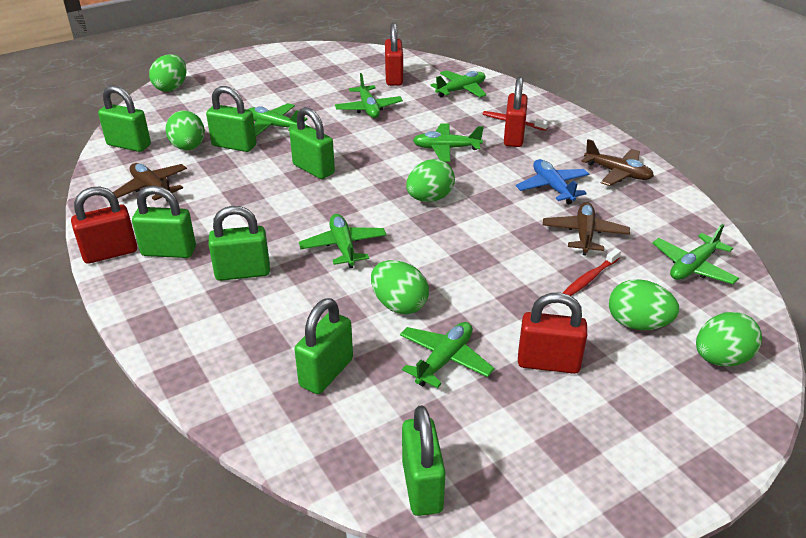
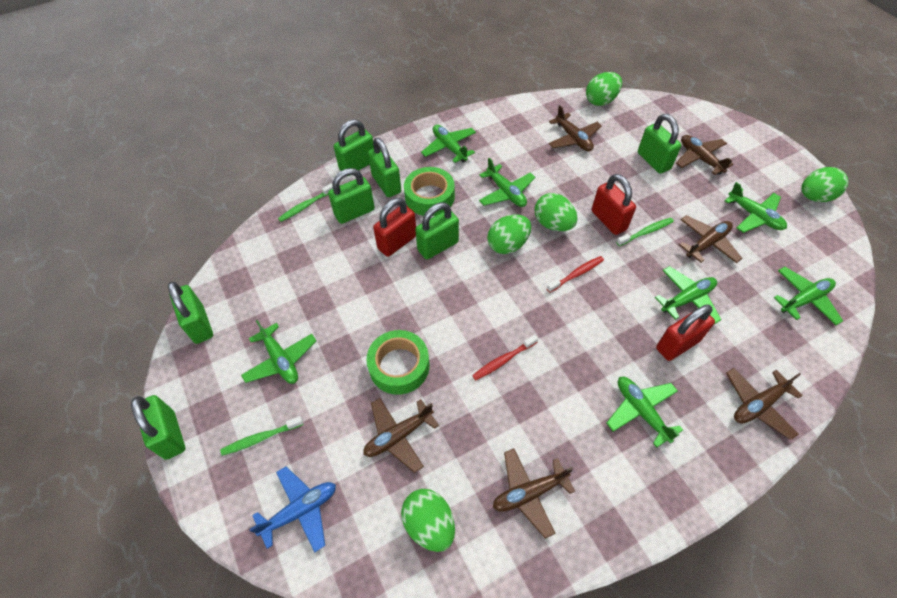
brown plane: [113,163,187,202] [543,202,630,256] [581,139,654,186] = 3 -> [363,398,439,473] [493,448,575,539] [548,105,602,151] [676,135,734,175] [679,215,743,263] [726,368,803,440] = 6
green egg: [149,54,186,92] [165,110,205,150] [371,260,429,314] [406,159,455,202] [609,279,679,330] [696,312,762,366] = 6 -> [401,489,455,552] [487,215,531,254] [535,193,577,231] [586,72,622,106] [802,167,848,202] = 5
green tape: none = 0 -> [366,330,429,395] [404,167,455,216] = 2
green toothbrush: none = 0 -> [220,416,303,456] [278,183,333,222] [616,218,674,246] = 3
red padlock: [71,187,137,264] [385,23,403,86] [504,77,528,147] [518,292,587,374] = 4 -> [373,198,416,257] [592,174,636,235] [656,304,715,361] = 3

